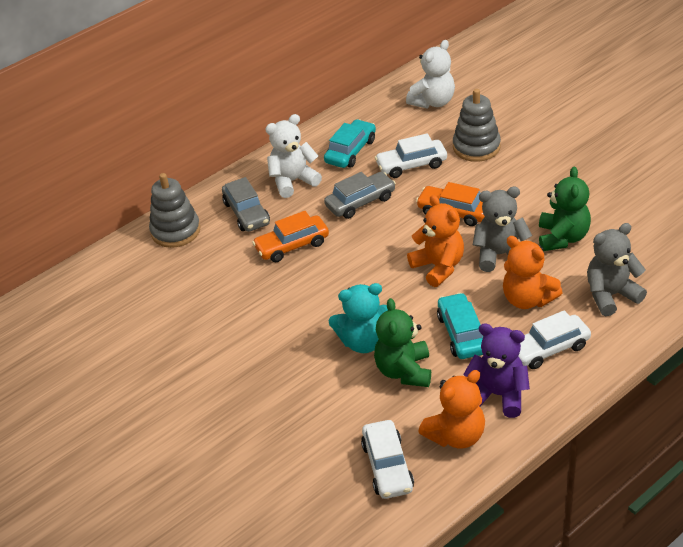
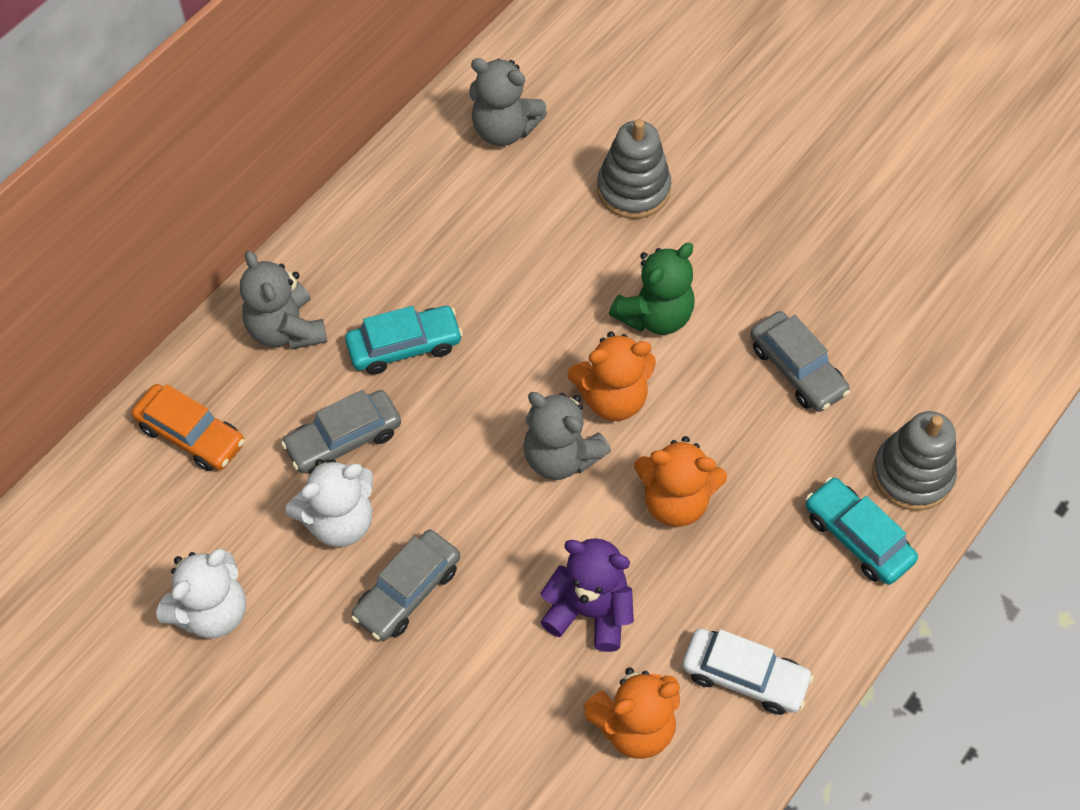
green teddy bear: [374,298,431,387] [539,167,591,251] = 2 -> [609,243,694,335] = 1
grey car: [222,177,270,232] [324,172,396,219] = 2 -> [281,390,401,473] [351,530,460,641] [750,311,850,412] = 3
grey teddy bear: [473,187,532,272] [587,223,647,316] = 2 -> [240,251,327,349] [469,58,547,146] [523,392,611,480] = 3
orange car: [252,211,329,262] [416,182,485,226] = 2 -> [132,384,245,471] = 1
turquoise teddy bear: [329,283,388,353] = 1 -> none = 0
white car: [361,420,414,499] [375,133,447,178] [519,310,591,369] = 3 -> [682,628,814,715] = 1

